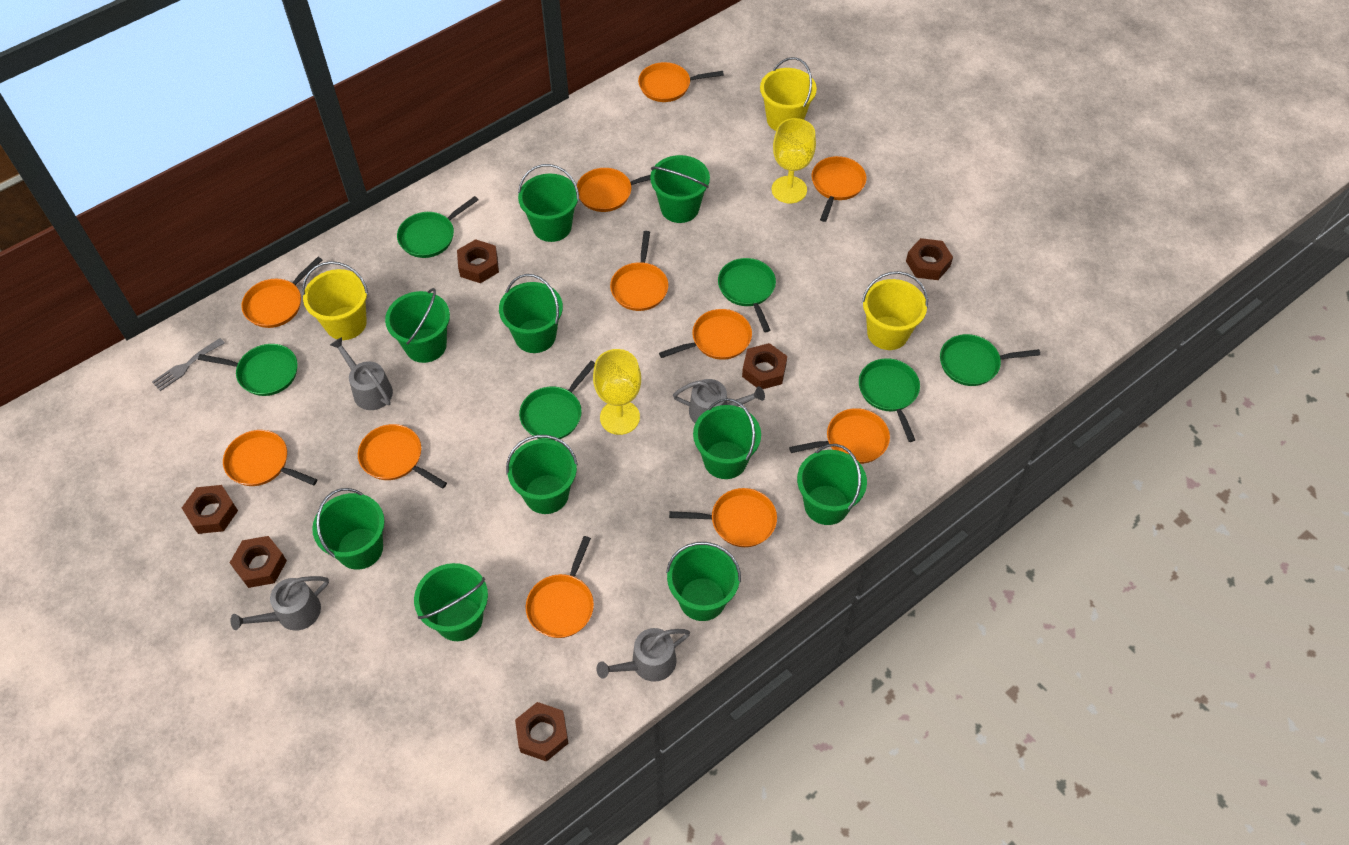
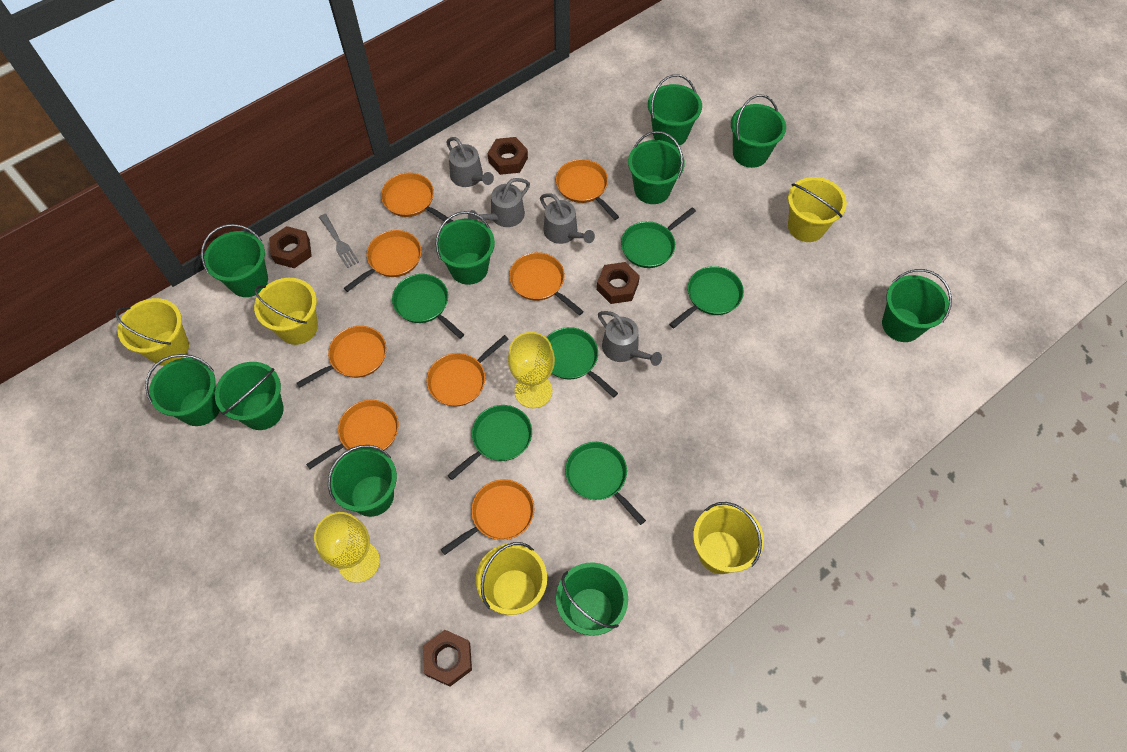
brown nut: [182,485,238,534] [230,536,287,588] [457,239,499,283] [515,702,569,762] [742,343,787,389] [906,238,953,280] = 6 -> [269,226,312,268] [423,630,472,687] [488,137,528,175] [597,262,640,304] = 4
orange pan: [223,430,317,486] [241,257,322,328] [358,424,447,489] [526,536,594,638] [577,168,651,212] [610,231,668,311] [638,62,724,102] [659,309,752,360] [669,488,777,547] [789,408,890,464] [812,156,867,222] = 11 -> [297,326,386,387] [306,400,399,469] [344,230,421,292] [381,173,453,224] [426,335,509,406] [441,479,534,555] [509,252,584,316] [556,159,619,220] = 8
yellow bucket: [302,261,368,340] [760,57,817,131] [862,271,928,350] = 3 -> [115,298,189,366] [254,278,318,345] [476,542,547,615] [693,502,764,574] [788,177,847,242] = 5

